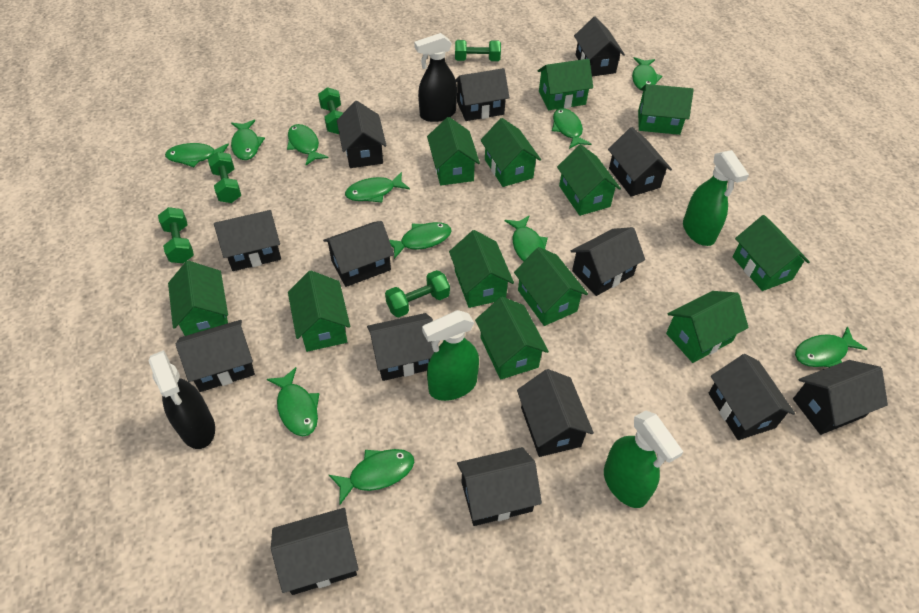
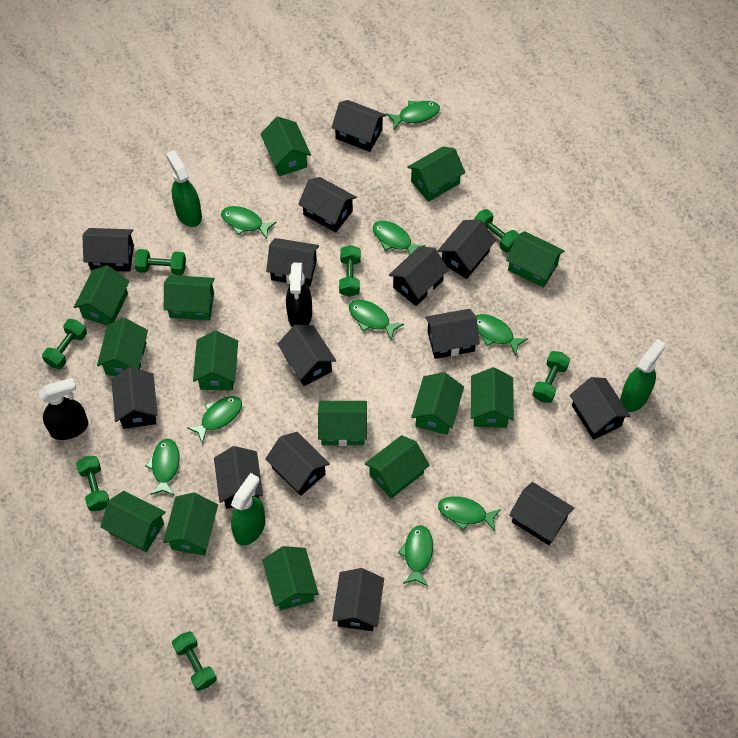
green dumbbell: [158,207,194,263] [208,151,241,203] [318,87,343,134] [385,270,450,318] [455,40,501,61] = 5 -> [42,319,87,369] [76,456,109,511] [135,249,186,275] [172,631,217,691] [339,245,361,297] [473,209,519,253] [532,351,570,403] = 7
green fish: [165,143,229,167] [231,120,265,160] [267,367,319,436] [287,124,328,165] [329,449,414,505] [345,172,410,203] [389,222,451,259] [504,216,548,262] [552,108,591,149] [632,57,662,89] [795,326,867,367] = 11 -> [145,439,179,496] [187,396,242,444] [221,206,277,239] [349,300,404,340] [373,221,426,255] [386,101,440,129] [398,525,433,586] [438,496,501,531] [476,314,528,356] = 9
green house: [168,261,228,336] [288,271,350,352] [427,117,480,185] [449,230,514,308] [475,297,549,380] [480,118,541,187] [514,247,588,326] [538,59,593,110] [557,145,621,216] [638,84,694,135] [666,291,749,363] [733,215,810,291] = 12 -> [74,265,130,325] [97,318,148,376] [100,491,166,552] [163,492,218,556] [164,275,215,321] [193,331,238,391] [260,117,311,176] [262,546,319,610] [318,401,367,446] [365,435,430,499] [407,146,465,202] [411,372,464,435] [471,367,514,428] [506,231,564,288] = 14

